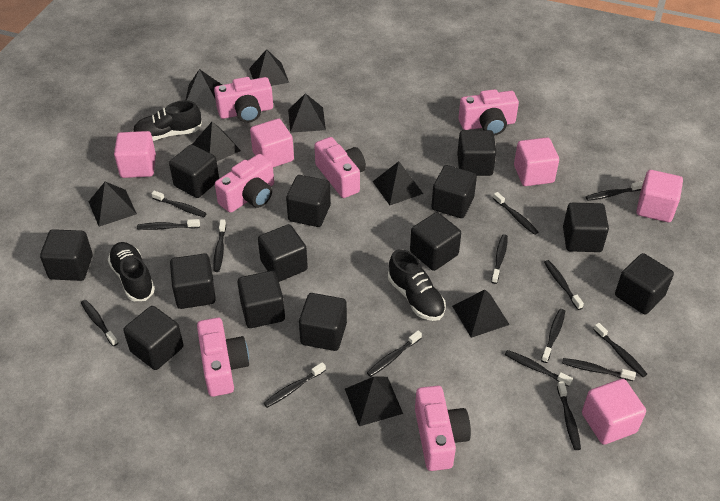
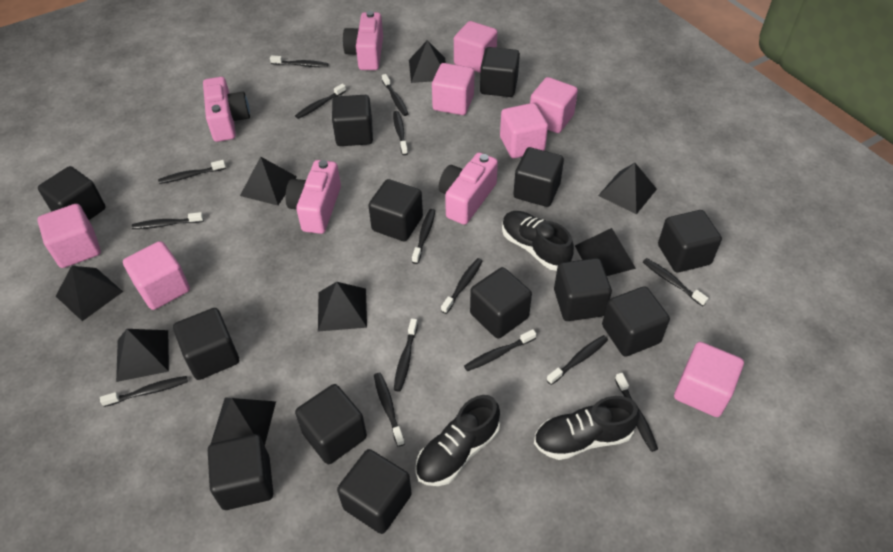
pink camera: [197,318,249,397] [214,77,273,123] [215,154,274,213] [314,137,366,198] [415,386,471,471] [458,89,519,136] = 6 -> [203,77,250,142] [285,160,341,234] [343,11,383,70] [439,152,498,225] = 4
pink cube: [114,131,156,178] [250,119,294,167] [514,137,559,186] [582,379,646,445] [636,170,683,222] = 5 -> [37,204,101,268] [123,241,190,310] [432,63,474,115] [454,21,498,73] [500,103,548,158] [530,77,578,133] [674,342,744,417] = 7

